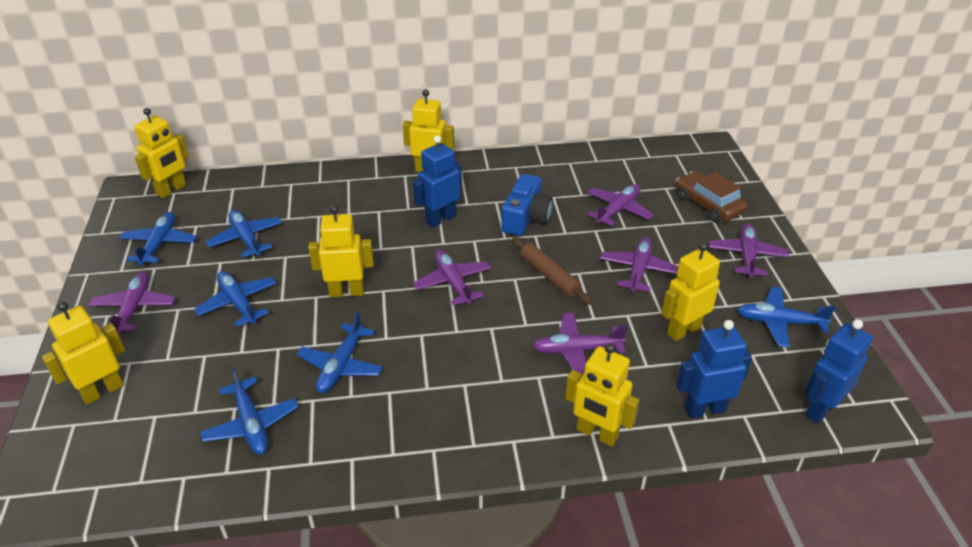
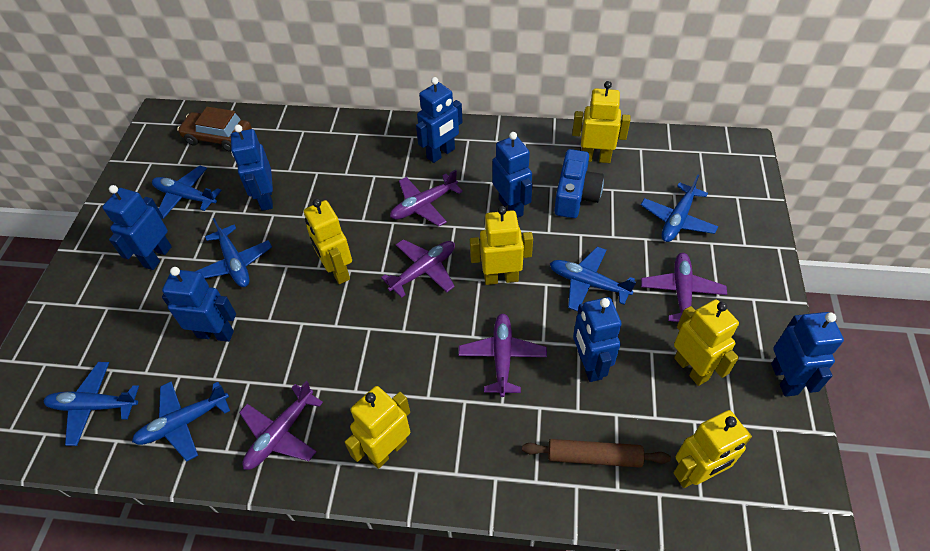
blue robot: [413,135,462,228] [676,320,752,419] [805,319,873,424] = 3 -> [102,185,172,270] [162,267,236,342] [231,125,273,211] [416,77,463,163] [492,132,533,218] [573,297,622,382] [771,312,844,397] = 7
purple plane: [88,272,175,334] [413,250,491,306] [533,313,628,377] [587,184,654,226] [600,237,678,292] [709,223,789,278] = 6 -> [239,381,323,470] [381,239,455,298] [390,169,463,226] [458,313,547,397] [641,253,727,322] = 5

